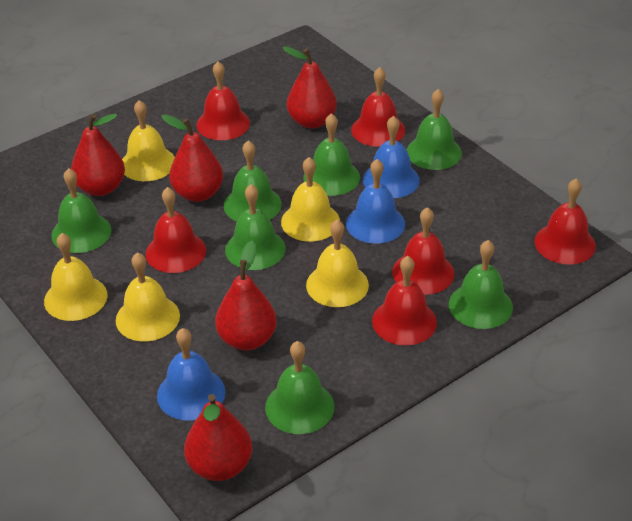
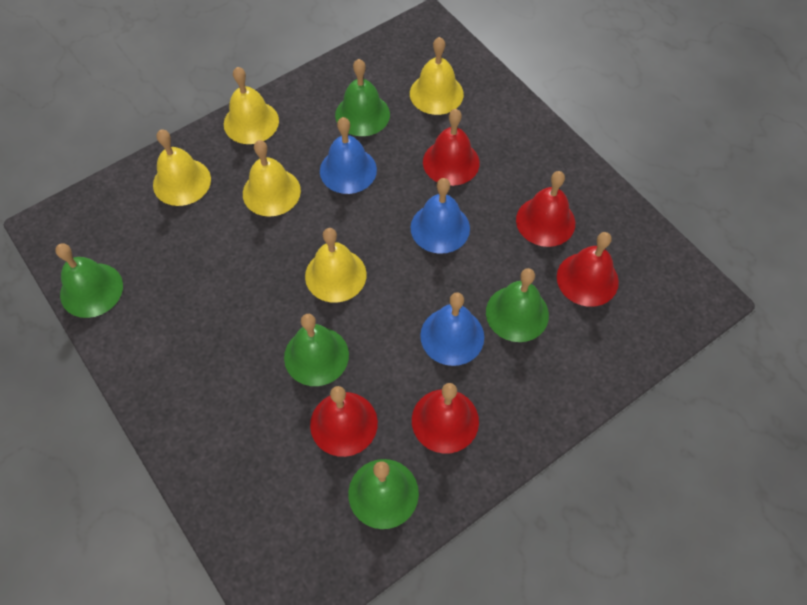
green bell: [51,168,111,253] [224,140,282,221] [225,184,286,270] [265,341,334,434] [304,113,360,196] [407,89,462,170] [449,240,513,329] = 7 -> [55,243,123,318] [284,314,349,386] [335,59,390,136] [348,459,419,529] [486,268,549,342] = 5
red bell: [145,187,206,273] [196,61,250,140] [351,67,405,147] [372,256,437,346] [392,207,454,295] [535,178,596,265] = 6 -> [310,386,378,457] [412,383,479,454] [423,109,480,186] [516,171,575,247] [557,232,619,307] = 5
red pear: [71,113,125,196] [162,114,223,202] [184,394,252,481] [215,241,277,350] [283,46,337,129] = 5 -> none = 0

